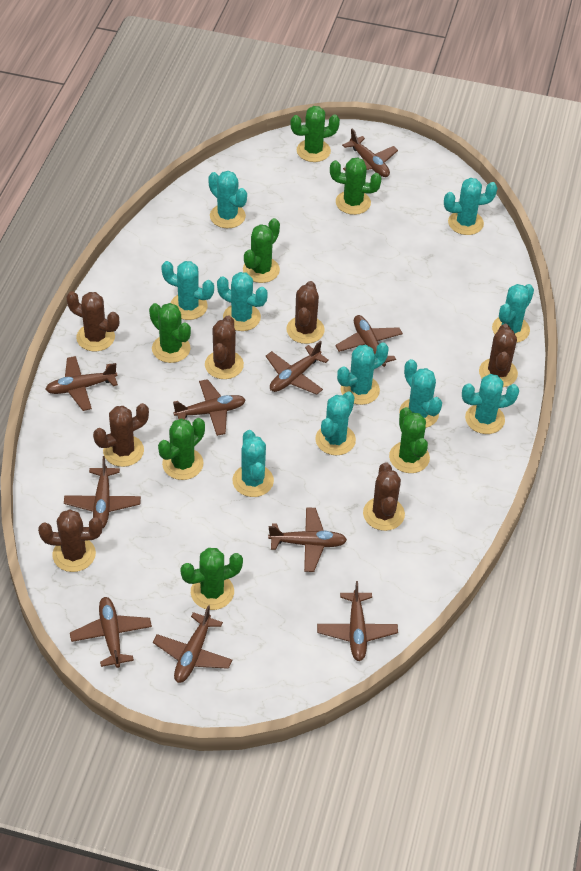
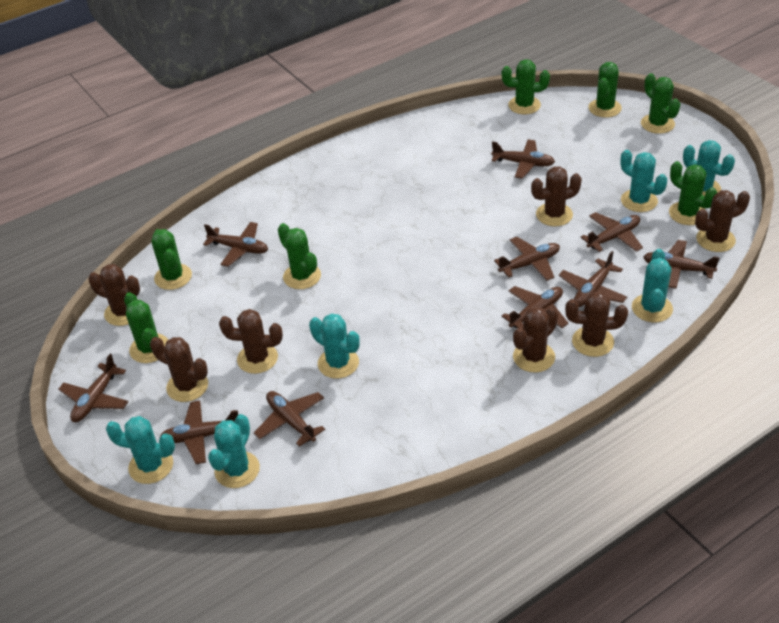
turquoise cactus: [161,261,214,320] [208,171,247,228] [217,272,268,331] [233,430,274,497] [315,391,356,455] [337,342,389,405] [399,359,442,428] [444,178,497,235] [462,374,519,434] [492,284,534,343] = 10 -> [106,416,175,484] [208,414,260,488] [309,313,360,379] [620,150,667,212] [632,249,673,322] [683,140,735,196] = 6

